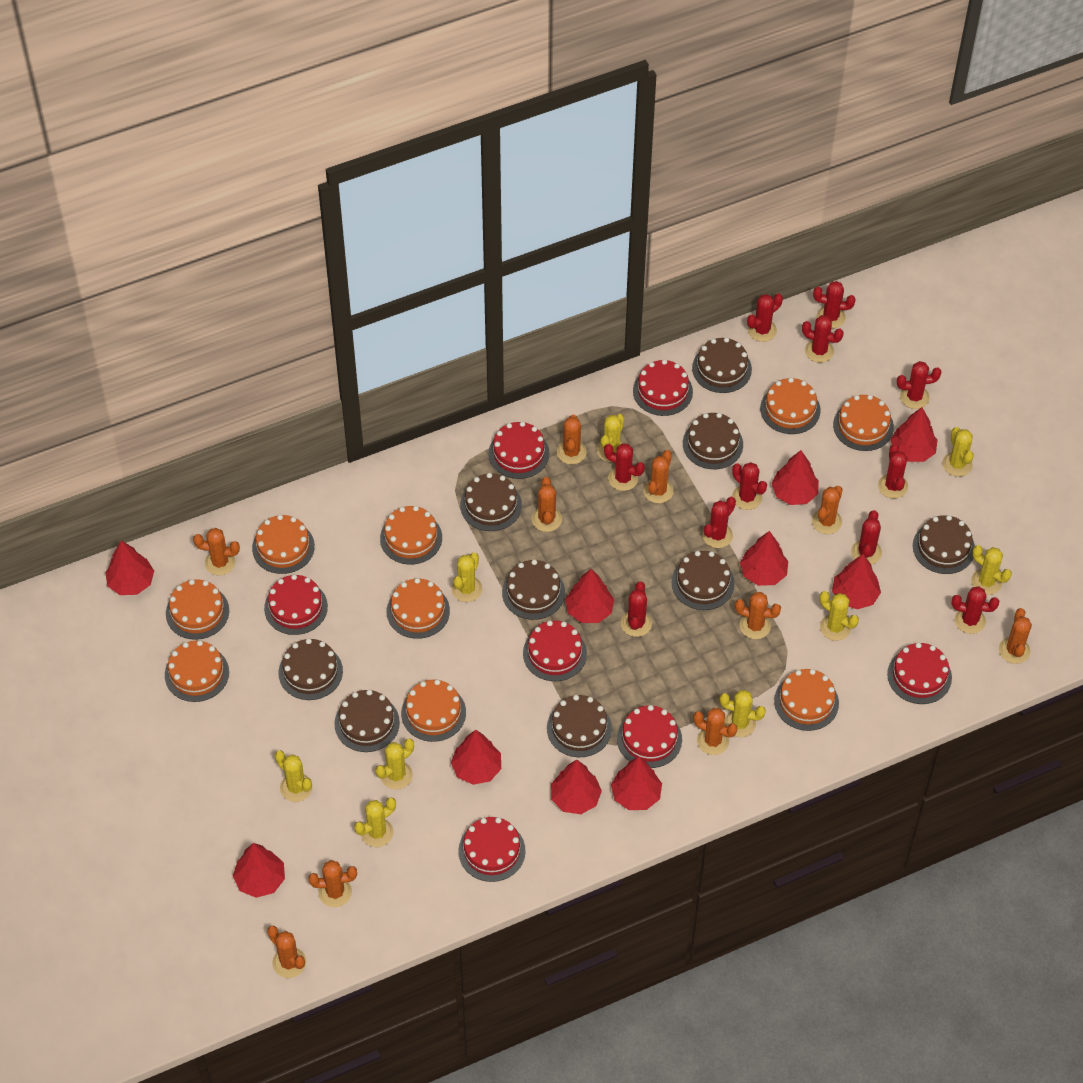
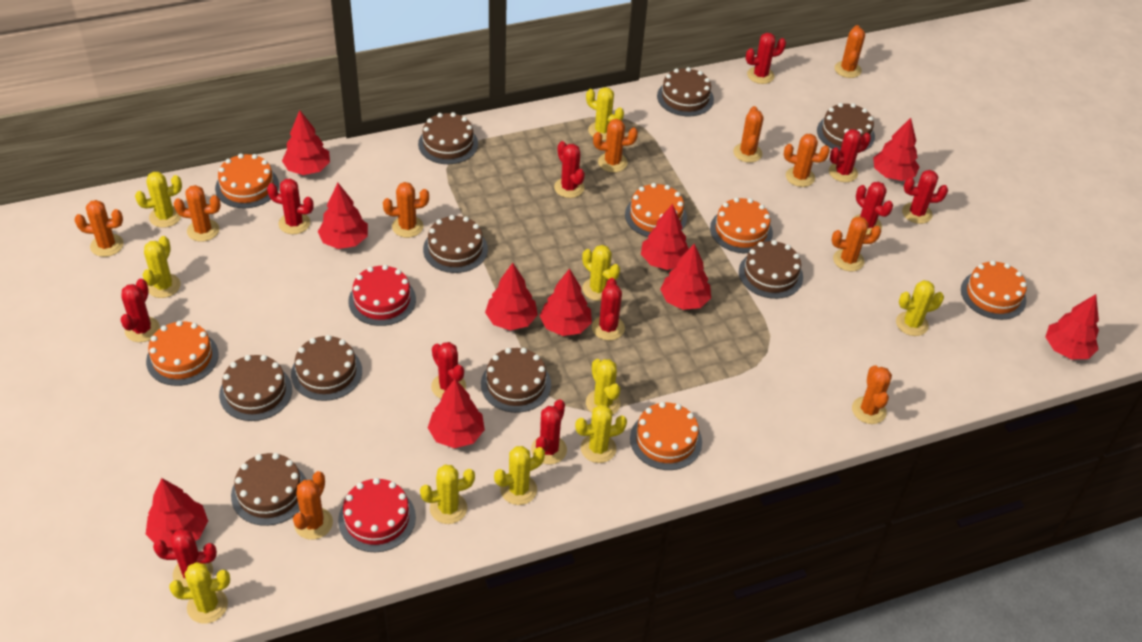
orange cake: [165,640,229,702] [166,579,229,640] [252,515,315,574] [380,506,442,565] [387,578,450,639] [401,679,466,742] [760,377,821,434] [774,669,839,731] [833,395,894,451] = 9 -> [146,321,219,386] [215,154,279,208] [625,183,687,237] [630,402,702,470] [710,197,773,253] [961,260,1027,320] = 6
red cake: [264,574,328,635] [458,817,526,882] [488,421,549,479] [523,620,587,681] [617,705,682,768] [633,359,693,416] [887,642,952,704] = 7 -> [338,478,416,552] [348,265,416,326] = 2
yellow cactus: [275,750,313,802] [354,797,396,847] [376,739,414,790] [451,553,482,602] [597,414,624,462] [720,690,766,737] [820,591,859,641] [942,427,974,477] [971,545,1012,595] = 9 -> [135,172,182,228] [143,236,181,298] [169,562,230,624] [420,465,475,524] [494,446,545,505] [575,404,627,463] [582,245,620,301] [586,87,624,140] [586,359,620,415] [896,280,944,336] = 10

